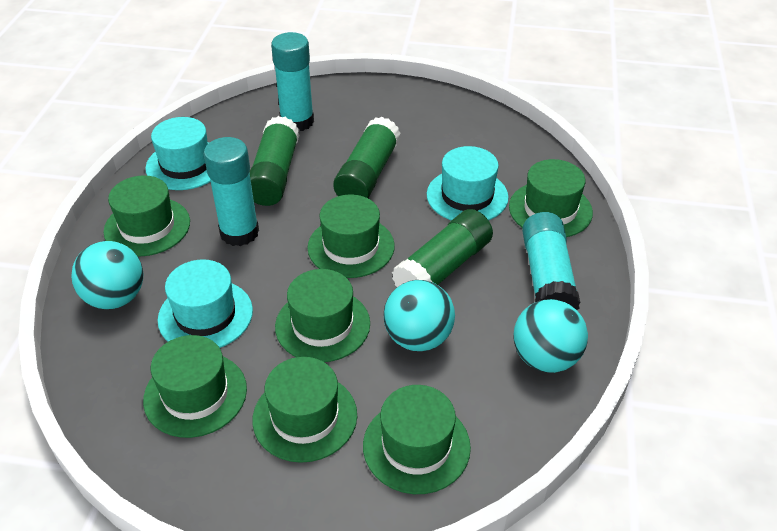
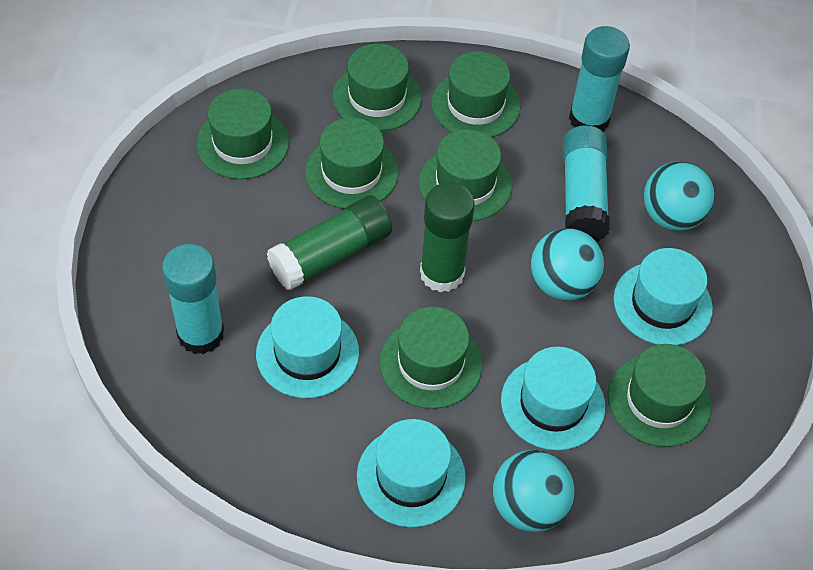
green glue stick: [249,116,299,206] [333,117,401,198] [392,209,493,287] = 3 -> [267,196,392,290] [420,182,475,293] = 2
turquoise hat: [145,117,211,190] [157,259,253,348] [427,146,509,221] = 3 -> [256,296,359,398] [357,419,466,527] [501,347,605,451] [613,248,713,345] = 4

